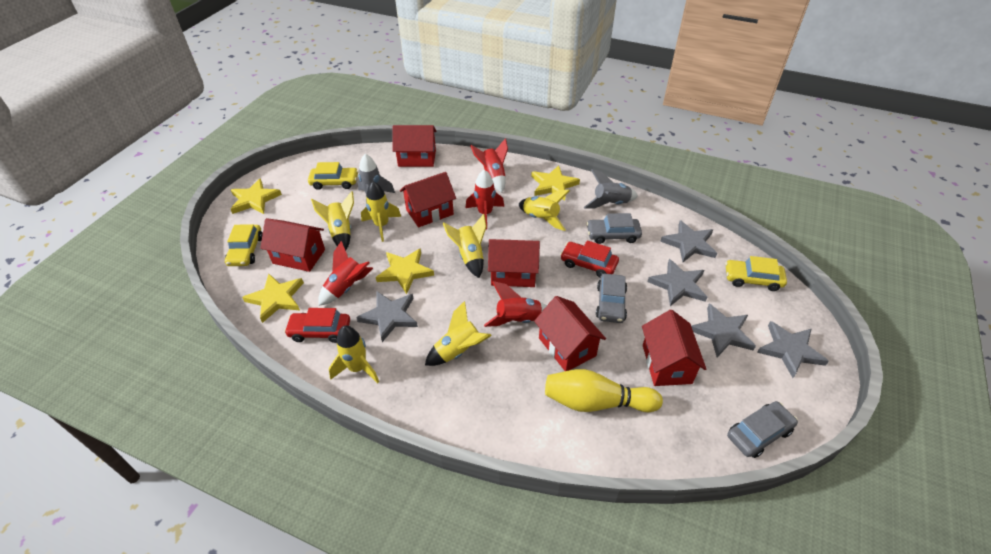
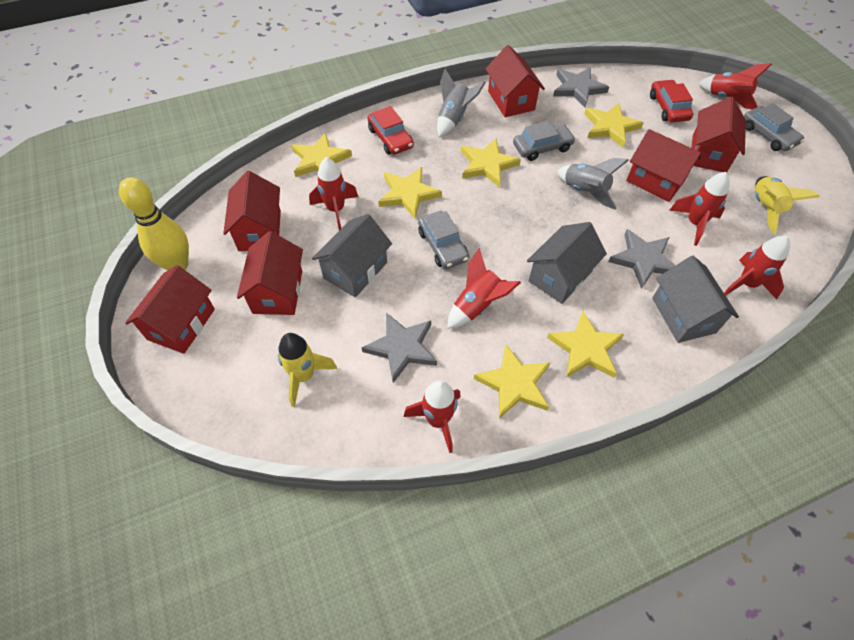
grey house: none = 0 -> [312,214,392,298] [527,222,607,304] [652,256,739,343] = 3
grey star: [356,292,418,342] [648,259,707,306] [660,220,717,262] [691,303,756,357] [757,321,829,378] = 5 -> [361,313,437,383] [553,67,609,108] [608,229,676,289] = 3
red rocket: [318,241,373,306] [466,170,504,229] [470,138,508,193] [484,281,547,327] = 4 -> [309,157,358,231] [404,380,461,453] [447,248,521,329] [670,172,729,246] [698,63,772,110] [724,236,790,299] = 6
yellow car: [225,224,263,266] [308,162,358,190] [725,256,787,291] = 3 -> none = 0
yellow rocket: [311,191,354,251] [329,325,379,383] [361,181,401,242] [425,301,492,366] [443,214,486,278] [519,190,570,231] = 6 -> [278,333,337,407] [755,176,820,234] = 2
yellow star: [231,178,282,214] [242,274,304,323] [376,248,434,294] [531,165,580,201] = 4 -> [291,133,352,177] [378,167,442,219] [461,139,521,188] [474,345,551,418] [547,311,624,378] [584,103,643,148] = 6

